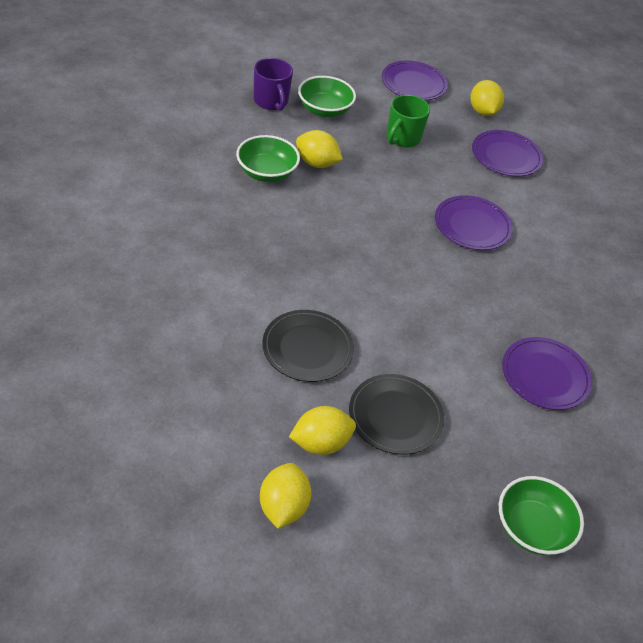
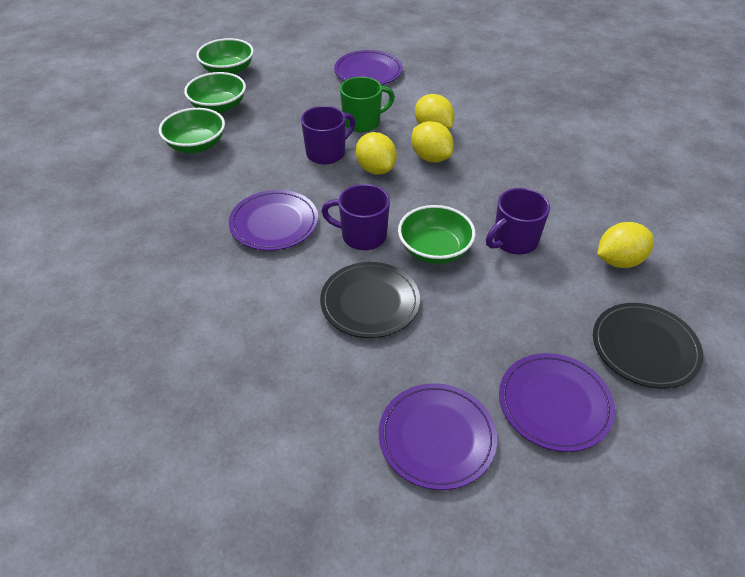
green bowl: [236,135,300,182] [298,76,356,117] [499,476,584,555] = 3 -> [159,108,225,153] [184,72,246,114] [196,38,254,75] [398,205,476,264] = 4
purple mug: [254,58,293,111] = 1 -> [301,106,355,165] [321,184,390,250] [486,188,550,255] = 3

